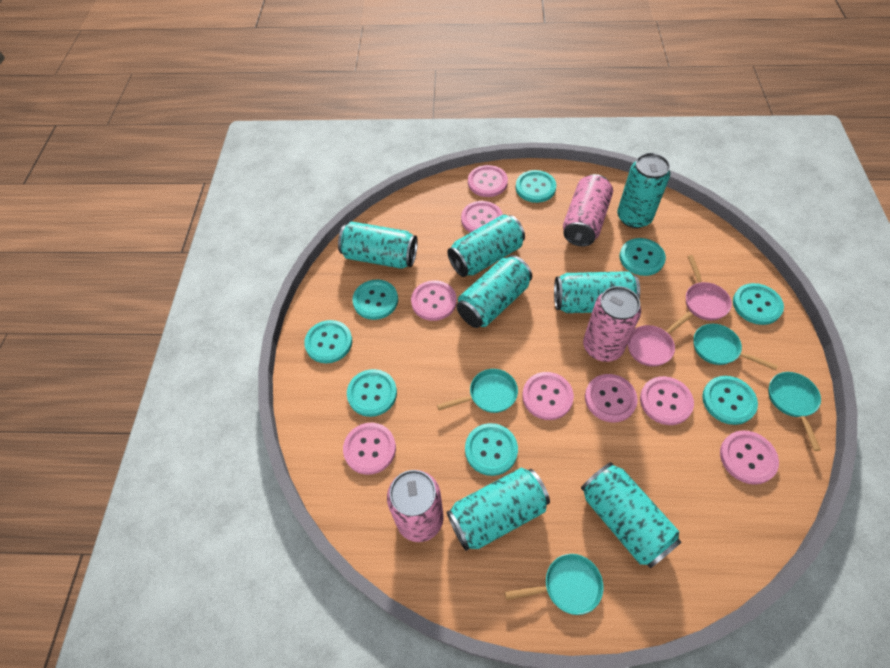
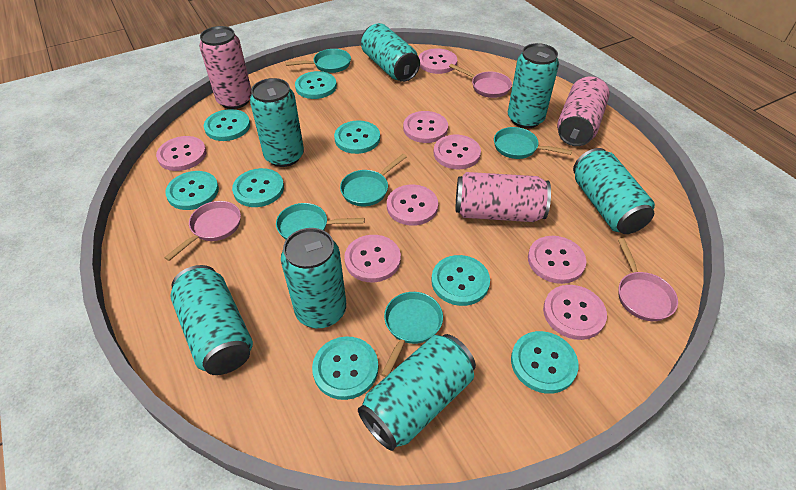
pink pan: [628,312,693,367] [686,255,732,321] = 2 -> [164,201,241,261] [449,64,512,98] [618,238,678,321] = 3
turquoise pan: [437,369,518,413] [505,554,604,615] [693,324,778,371] [768,372,821,451] = 4 -> [276,203,365,240] [285,49,351,73] [340,154,407,206] [381,292,443,377] [494,127,572,159] = 5

